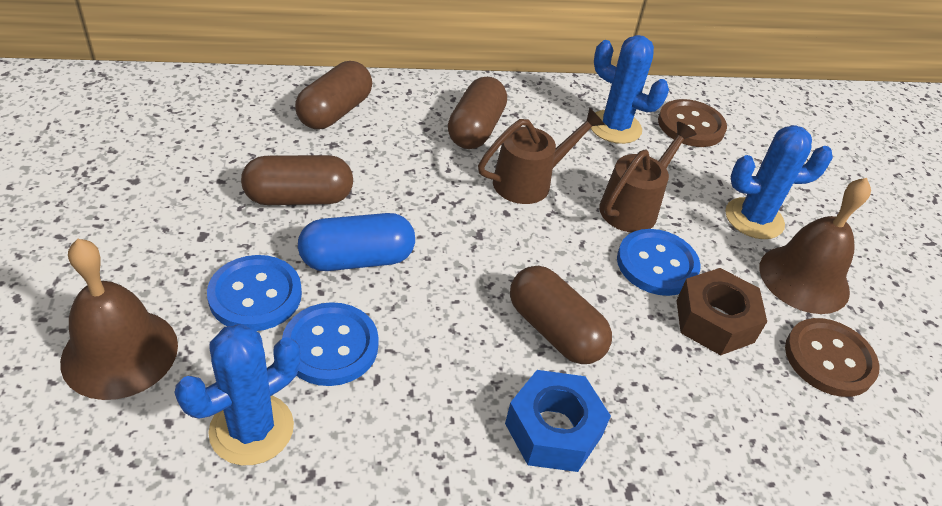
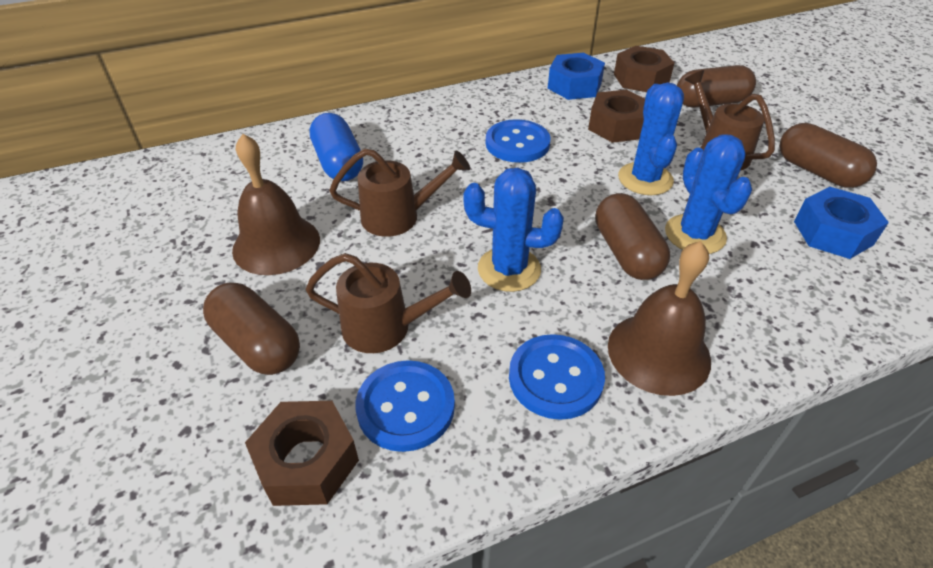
blue nut: [505,370,611,472] = 1 -> [548,53,605,100] [794,187,889,259] = 2
brown button: [658,99,727,147] [785,318,879,397] = 2 -> none = 0
brown nut: [676,268,767,355] = 1 -> [245,401,359,506] [588,90,645,143] [614,46,674,92] = 3
brown watering can: [478,107,605,204] [599,122,697,233] = 2 -> [306,253,471,353] [329,148,470,237] [684,70,775,171] = 3

